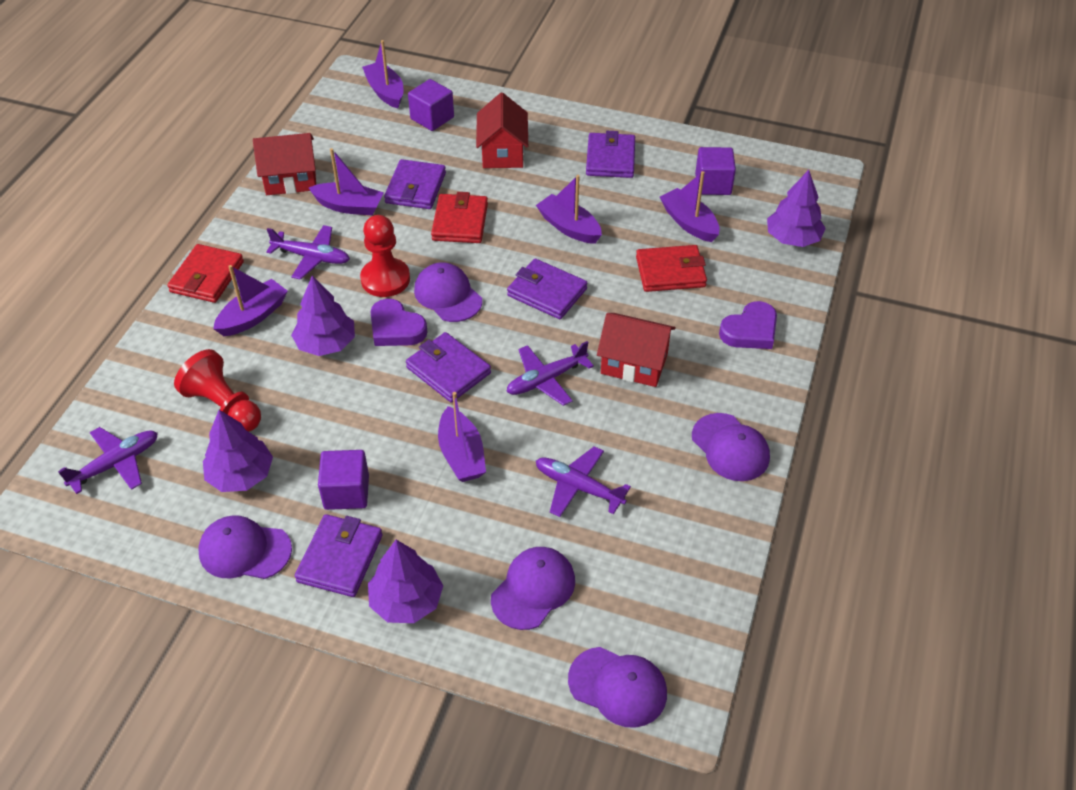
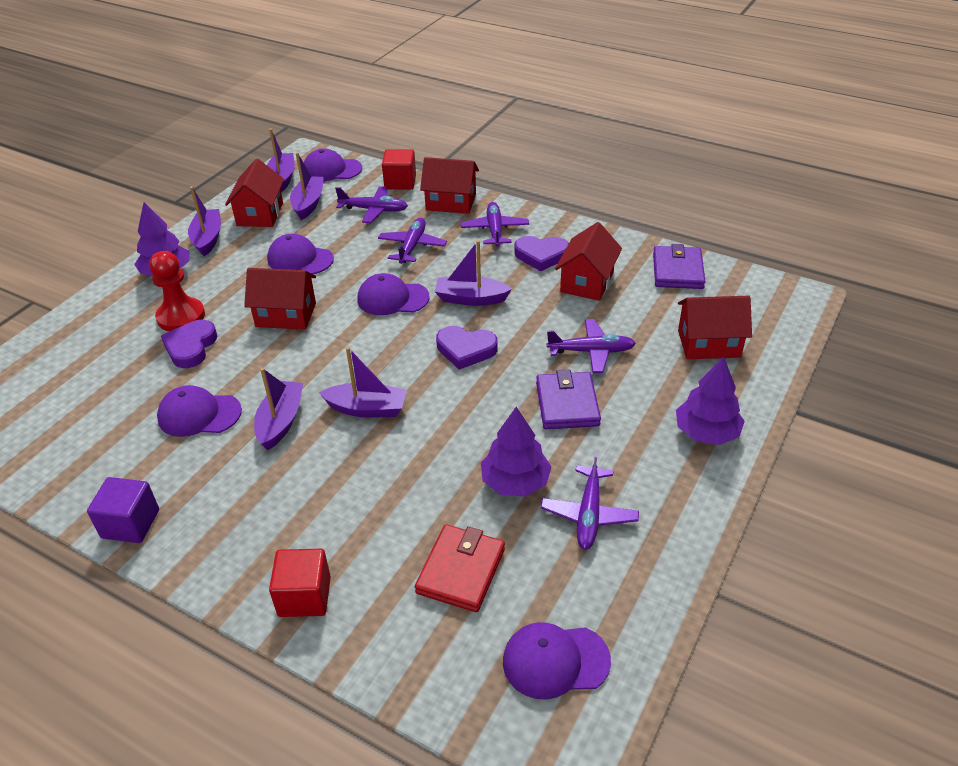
purple cube: [318,450,369,510] [408,79,454,131] [695,147,736,195] = 3 -> [87,477,159,543] = 1
purple heart: [371,299,427,346] [719,301,777,349] = 2 -> [161,320,217,368] [436,326,498,370] [514,236,569,271] = 3
purple plane: [58,427,158,494] [266,225,350,280] [506,341,594,406] [536,446,631,517] = 4 -> [335,186,408,223] [378,218,447,264] [461,202,529,247] [541,452,639,550] [546,319,636,373] = 5
purple tree: [203,410,273,492] [291,276,355,356] [368,540,443,623] [767,170,826,247] = 4 -> [134,202,189,276] [481,407,552,497] [676,357,745,445] = 3
purple wallet: [295,514,383,597] [384,159,446,209] [406,332,491,403] [507,259,587,319] [586,131,635,178] = 5 -> [536,370,601,429] [653,244,706,289] = 2
red cube: none = 0 -> [269,549,331,617] [382,149,416,189] = 2
red house: [253,133,316,195] [476,93,528,168] [597,313,676,387] = 3 -> [225,159,284,227] [244,268,316,330] [420,157,479,214] [555,222,622,301] [678,296,752,359] = 5
red pawn: [174,349,261,432] [360,215,410,297] = 2 -> [149,251,205,332] = 1
red wallet: [167,244,244,303] [431,192,488,243] [636,245,707,292] = 3 -> [415,525,505,612] = 1

